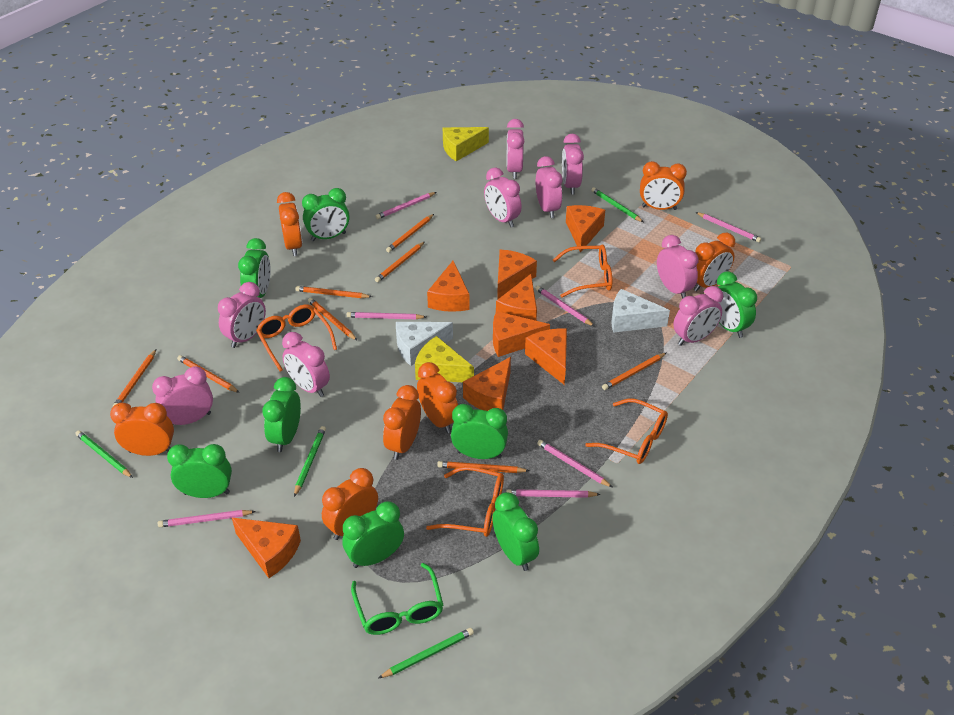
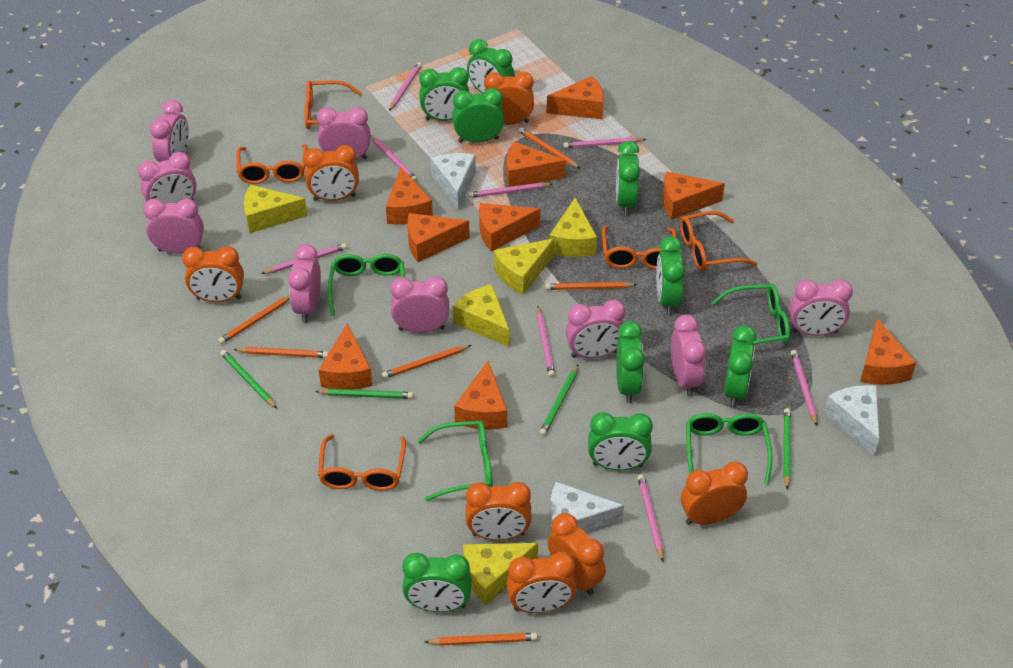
green clock: [167,444,232,498] [238,238,271,298] [262,377,301,452] [302,188,350,241] [342,501,404,568] [451,404,508,459] [492,492,539,571] [717,271,757,338] = 8 -> [402,553,472,612] [419,67,469,121] [452,88,504,143] [467,39,515,94] [588,412,653,470] [616,141,640,215] [616,321,645,403] [656,236,685,315] [724,325,757,407] = 9
green glasses: [351,563,443,635] = 1 -> [327,254,405,316] [417,421,493,501] [686,413,772,484] [711,284,790,354] = 4
orange cheese: [232,518,301,578] [427,261,469,312] [463,357,511,411] [493,311,550,357] [496,274,537,321] [497,250,537,300] [525,328,567,385] [566,205,605,253] = 8 -> [319,323,372,390] [386,167,433,225] [407,213,470,262] [454,361,507,430] [479,203,540,252] [507,142,566,187] [547,76,604,119] [663,172,725,220] [860,318,916,385] = 9
orange glasses: [256,305,337,372] [426,466,504,537] [553,244,612,298] [585,399,668,464] = 4 -> [236,144,307,184] [304,80,362,129] [318,434,406,491] [602,226,677,269] [680,211,757,271] = 5
orange pencil: [113,349,156,406] [177,355,240,393] [295,286,372,298] [308,298,358,341] [375,242,424,282] [386,214,434,252] [437,461,529,473] [602,353,666,390] = 8 -> [218,295,290,344] [233,347,329,358] [382,345,471,379] [425,633,538,646] [518,127,580,168] [545,282,637,290] = 6
pink pencil: [158,510,256,527] [347,312,426,319] [376,192,436,219] [506,489,601,498] [535,286,595,327] [537,440,613,488] [696,212,761,242] = 7 -> [261,243,347,274] [370,135,417,182] [389,62,422,111] [468,183,552,198] [537,306,555,377] [564,137,646,148] [637,474,664,562] [791,350,818,426] = 8
white cheese: [396,322,453,366] [612,289,670,333] = 2 -> [430,153,476,210] [550,482,624,534] [824,385,880,456] = 3
yellow cheese: [415,336,474,382] [443,127,489,161] = 2 -> [244,184,307,233] [453,284,510,347] [463,543,538,605] [494,239,554,294] [549,198,597,257] = 5

